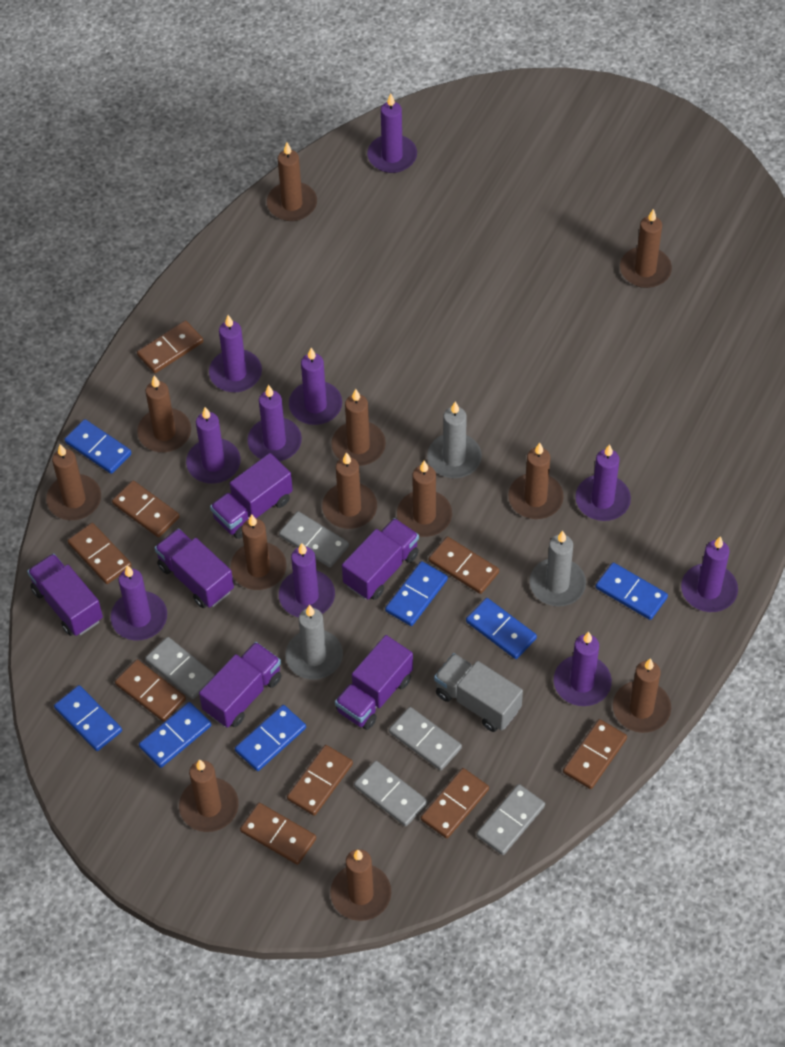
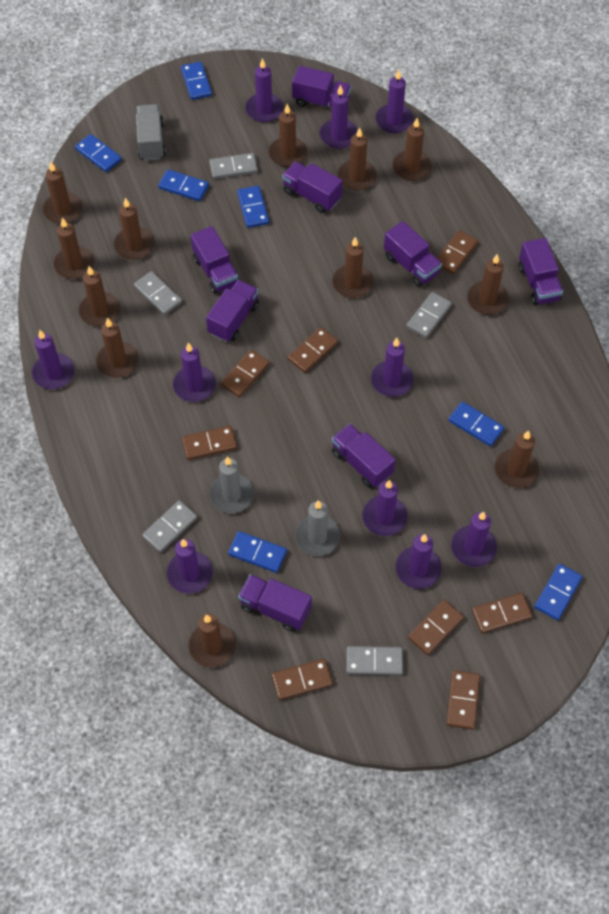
brown domino: [68,523,132,584] [112,480,180,537] [115,659,186,722] [137,321,203,373] [240,803,316,865] [287,745,353,816] [421,768,489,839] [429,537,499,594] [563,719,627,789] = 9 -> [182,426,237,460] [221,350,270,397] [272,659,333,700] [288,327,338,373] [408,600,464,655] [437,230,478,274] [446,670,480,730] [472,593,533,633] = 8
grey candle: [286,605,343,680] [427,401,482,478] [529,531,586,606] = 3 -> [209,456,254,513] [295,500,340,556] = 2
purple truck: [27,553,103,636] [154,528,234,608] [199,642,282,728] [210,453,293,539] [335,635,413,730] [342,518,419,600] = 6 -> [190,226,239,294] [206,280,259,342] [238,574,312,632] [282,161,343,213] [292,66,351,112] [332,424,396,488] [384,221,442,287] [518,238,563,305] = 8

